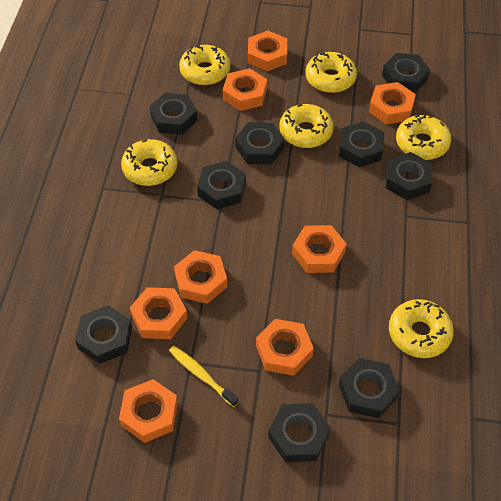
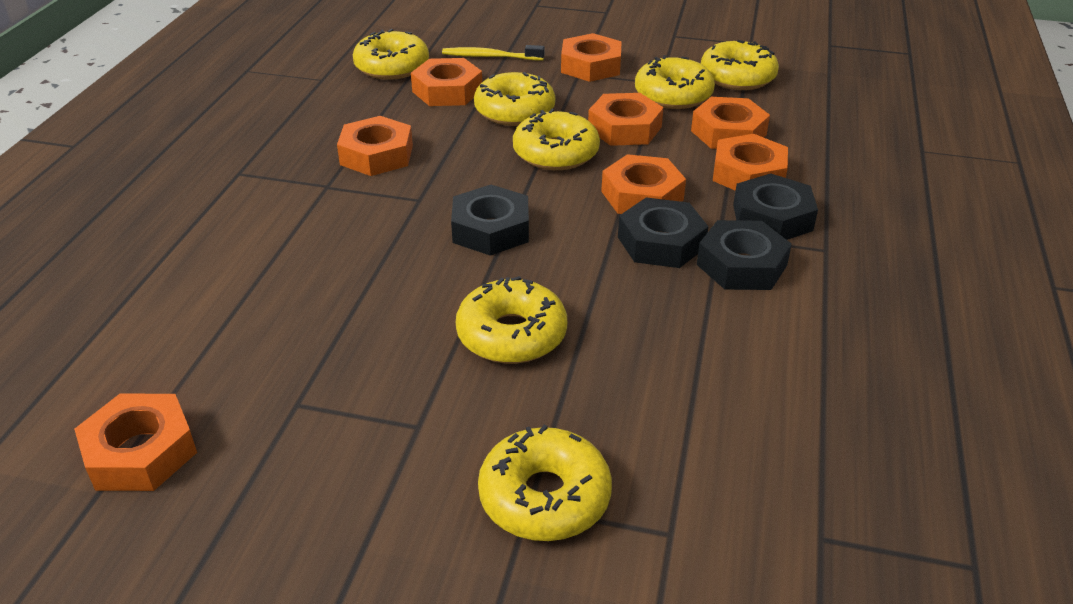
black nut: [75,305,132,364] [149,93,198,135] [197,161,246,209] [235,122,285,164] [268,403,331,462] [339,121,384,168] [339,358,400,418] [382,53,430,93] [386,152,432,200] = 9 -> [451,185,529,256] [618,197,709,268] [697,220,792,290] [733,173,818,240] = 4
yellow donut: [121,139,177,186] [179,45,230,85] [279,104,334,148] [306,52,357,93] [389,299,454,358] [396,114,451,160] = 6 -> [353,29,429,80] [456,276,567,364] [474,72,555,126] [478,425,612,541] [513,109,600,170] [635,55,715,109] [701,40,779,90] = 7

